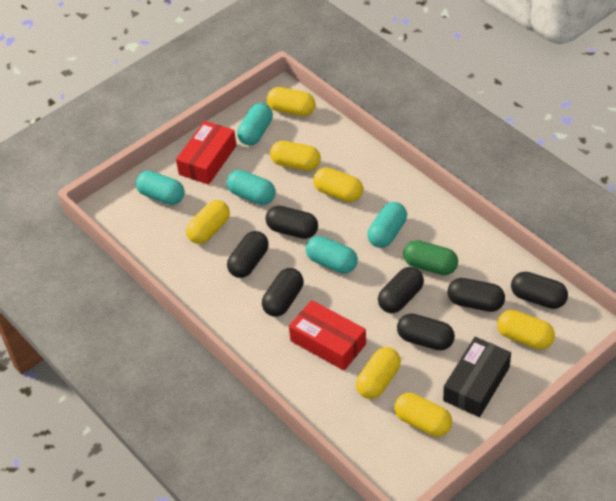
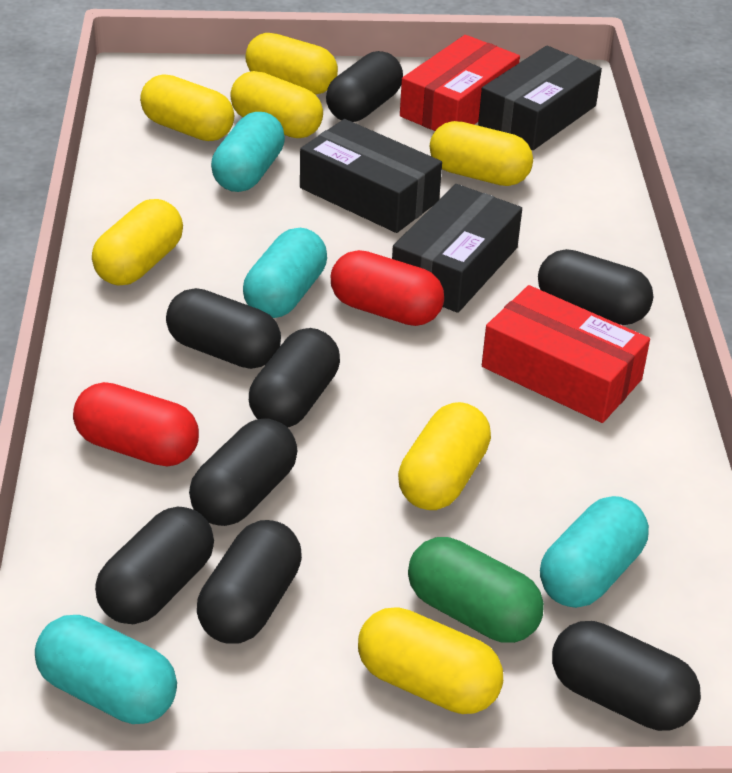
black box: [443,337,511,417] = 1 -> [300,119,442,233] [392,184,522,313] [478,46,602,150] = 3
black capsule: [227,231,269,278] [262,268,303,317] [266,206,318,239] [378,267,424,313] [397,313,455,351] [447,278,505,312] [511,272,568,309] = 7 -> [95,507,214,624] [166,288,281,369] [189,419,298,526] [197,520,302,643] [249,328,340,428] [326,51,403,122] [538,249,653,325] [552,621,701,731] = 8
red capsule: none = 0 -> [73,382,199,467] [331,250,444,326] = 2
turquoise capsule: [136,171,185,205] [227,170,276,205] [237,103,273,145] [306,236,358,273] [368,202,407,248] = 5 -> [35,615,177,724] [211,112,285,192] [243,228,327,318] [540,496,649,608] = 4

